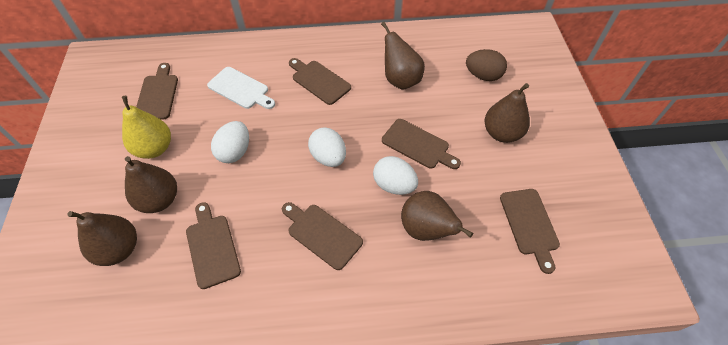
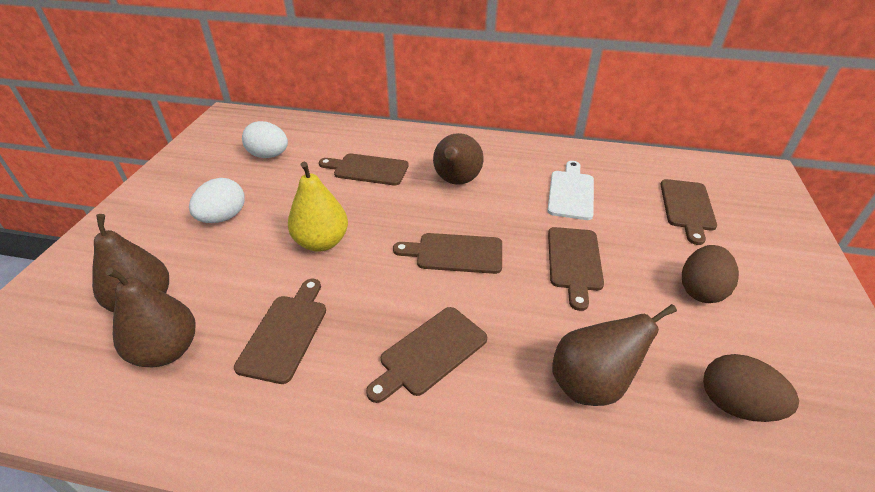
brown egg: [466,49,507,81] = 1 -> [682,245,739,303] [703,354,799,422] = 2
brown pear: [67,211,137,266] [125,156,177,213] [381,22,425,90] [401,191,473,241] [485,83,530,143] = 5 -> [92,214,169,312] [106,267,196,367] [433,133,484,185] [552,304,677,406] = 4
white egg: [211,121,249,163] [308,127,346,167] [373,156,418,195] = 3 -> [189,178,245,223] [242,121,288,158] = 2

